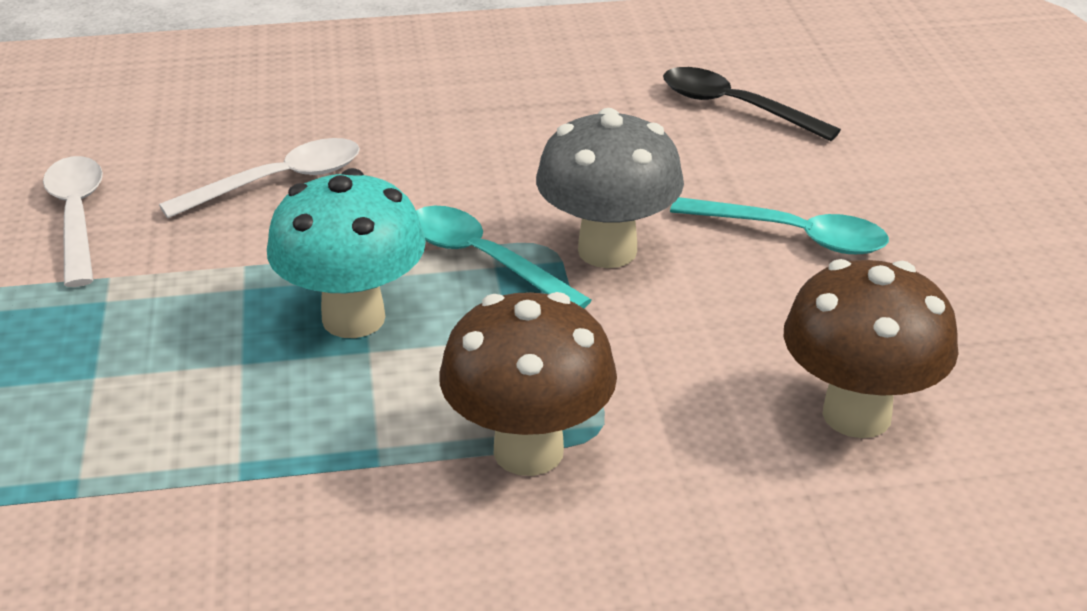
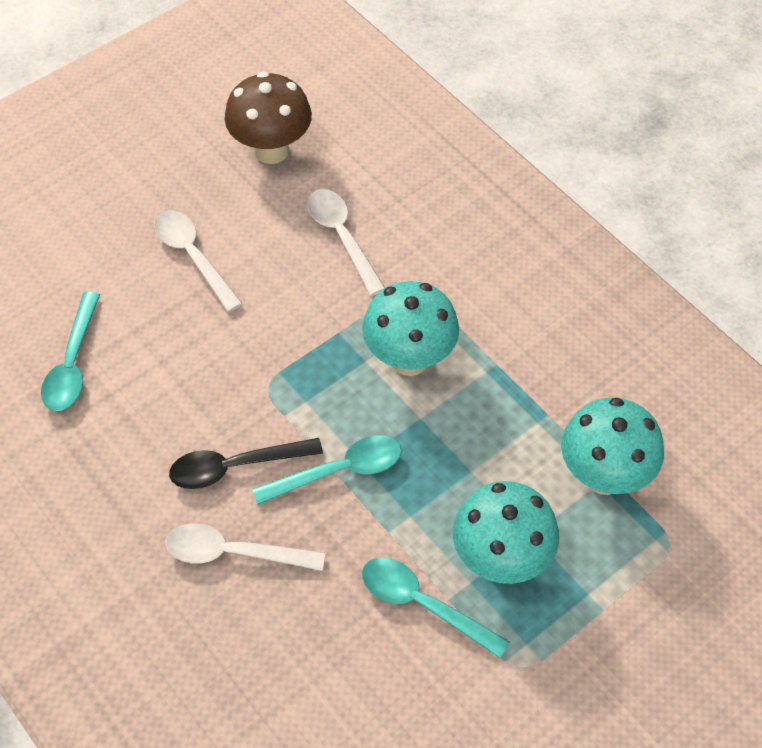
brown mushroom: [439,292,617,476] [784,259,959,438] = 2 -> [225,72,312,164] = 1
grey mushroom: [536,108,684,268] = 1 -> none = 0
turquoise mushroom: [267,168,426,338] = 1 -> [362,281,459,376] [453,481,559,584] [561,398,664,495] = 3
turquoise spoon: [416,206,592,308] [670,197,889,254] = 2 -> [41,292,100,411] [252,435,402,505] [362,558,510,658] = 3
white spoon: [43,156,103,287] [159,138,360,218] = 2 -> [154,210,243,312] [166,523,325,571] [308,189,385,296] = 3

